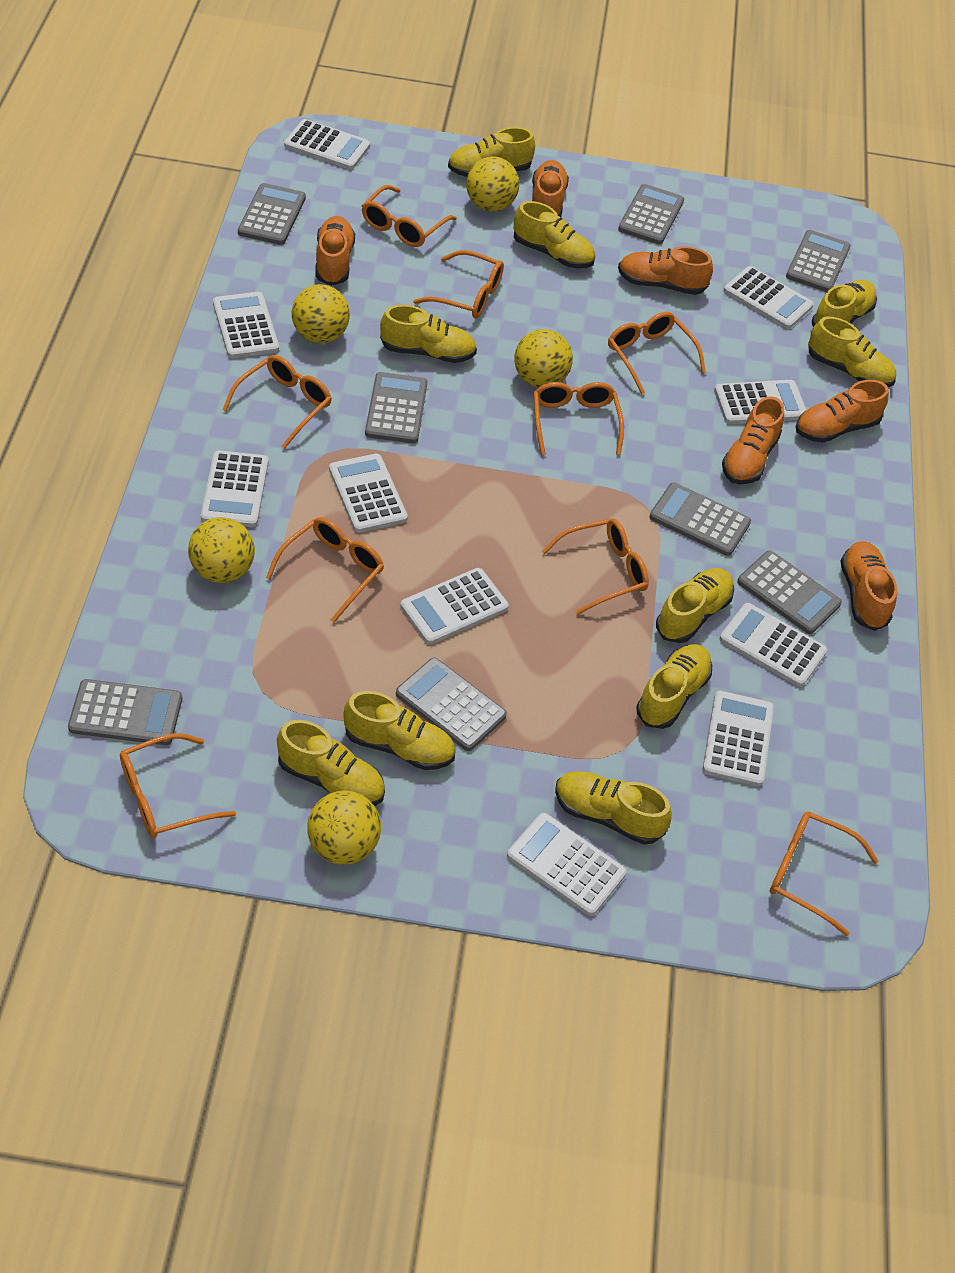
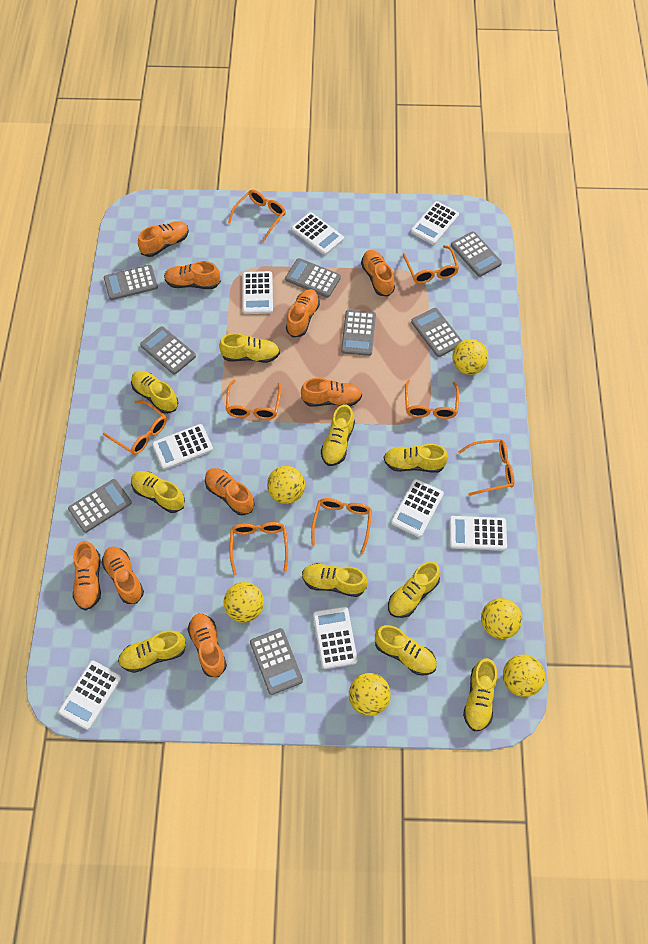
orange glasses: [120,733,236,838] [223,355,332,449] [266,517,384,623] [362,185,457,247] [413,250,504,318] [533,382,624,455] [542,518,649,615] [608,312,706,395] [770,811,879,936] = 9 -> [103,400,167,455] [226,380,281,419] [228,190,286,242] [230,522,288,575] [311,498,372,554] [403,245,459,284] [405,379,459,419] [458,439,514,496] = 8
orange shoe: [315,216,355,286] [532,160,569,217] [618,246,713,295] [722,396,784,484] [796,380,889,443] [841,541,897,631] = 6 -> [73,541,101,611] [102,546,144,604] [138,221,189,257] [164,261,221,289] [188,613,227,677] [205,468,255,516] [286,289,320,337] [301,378,362,406] [361,250,395,296] = 9
white calculator: [201,450,268,527] [213,292,279,358] [284,119,370,170] [329,454,408,533] [401,568,509,645] [507,813,627,916] [703,691,774,786] [714,380,806,424] [719,603,827,687] [724,266,814,329] = 10 -> [58,661,121,730] [152,424,213,470] [243,271,273,314] [291,212,344,255] [313,607,358,669] [391,479,444,537] [411,201,459,245] [449,516,507,551] = 8
yellow ball: [188,517,255,583] [292,284,350,344] [307,790,381,865] [466,156,519,212] [515,329,573,388] = 5 -> [224,582,264,623] [267,466,305,504] [349,673,391,716] [452,339,488,375] [481,598,522,639] [503,654,545,697] = 6

